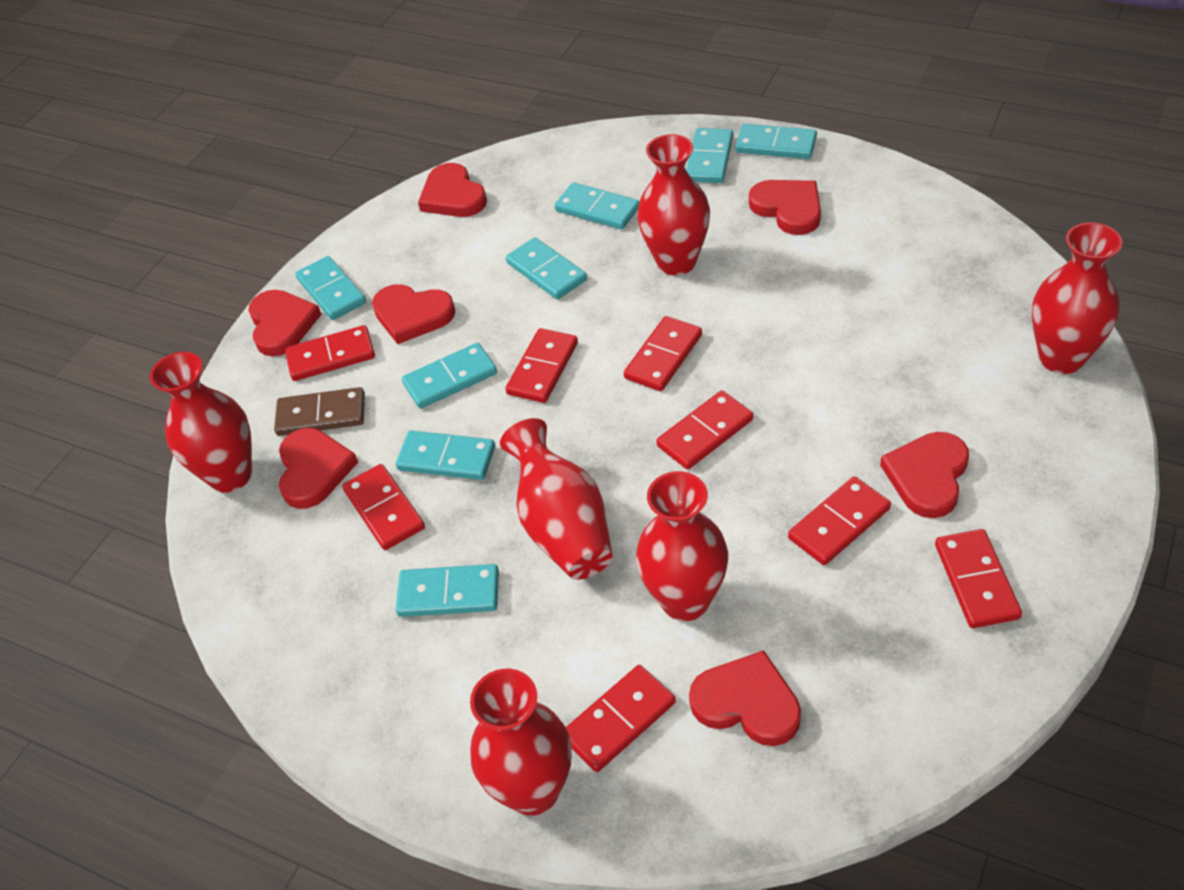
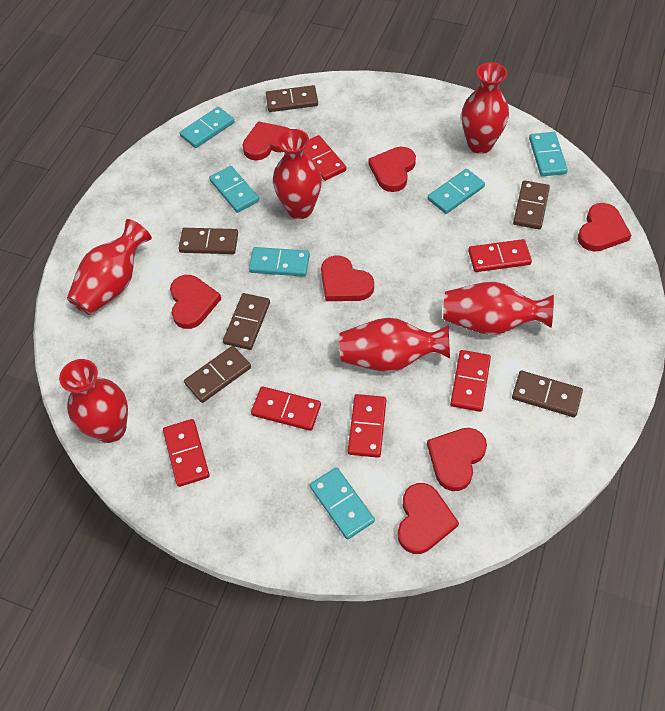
brown domino: [274,387,365,436] = 1 -> [179,228,238,254] [184,346,251,403] [223,293,270,350] [266,85,318,112] [512,371,583,417] [513,180,550,230] = 6
red domino: [285,325,375,381] [342,464,425,550] [506,328,578,403] [566,665,676,772] [624,316,702,391] [656,391,753,469] [788,476,891,565] [935,529,1022,628] = 8 -> [163,419,210,487] [251,386,321,431] [304,135,346,181] [348,394,386,458] [450,350,491,412] [468,239,532,272] = 6
turquoise domino: [295,256,366,320] [396,431,495,480] [396,564,499,617] [402,343,497,409] [506,237,587,300] [555,182,639,230] [686,128,733,183] [735,124,817,159] = 8 -> [180,107,234,148] [209,166,259,213] [249,247,310,277] [310,467,375,540] [428,169,485,214] [529,132,568,176] = 6

